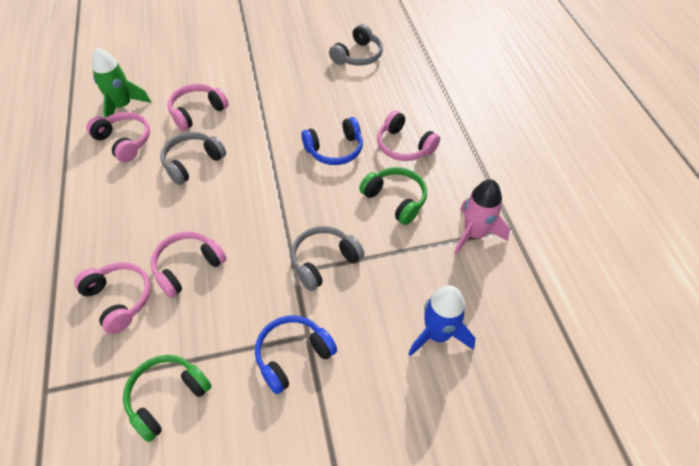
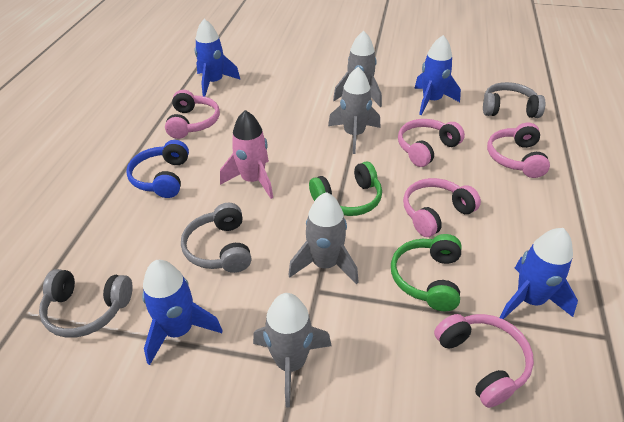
blue headphones: [255,316,337,394] [301,117,363,165] = 2 -> [126,140,189,198] = 1
blue rocket: [408,285,476,357] = 1 -> [142,260,223,365] [194,19,241,97] [414,35,461,115] [499,228,578,319] = 4
green rocket: [92,48,151,118] = 1 -> none = 0
grey rocket: none = 0 -> [253,293,332,408] [288,192,359,284] [328,67,381,154] [333,31,382,107] = 4

